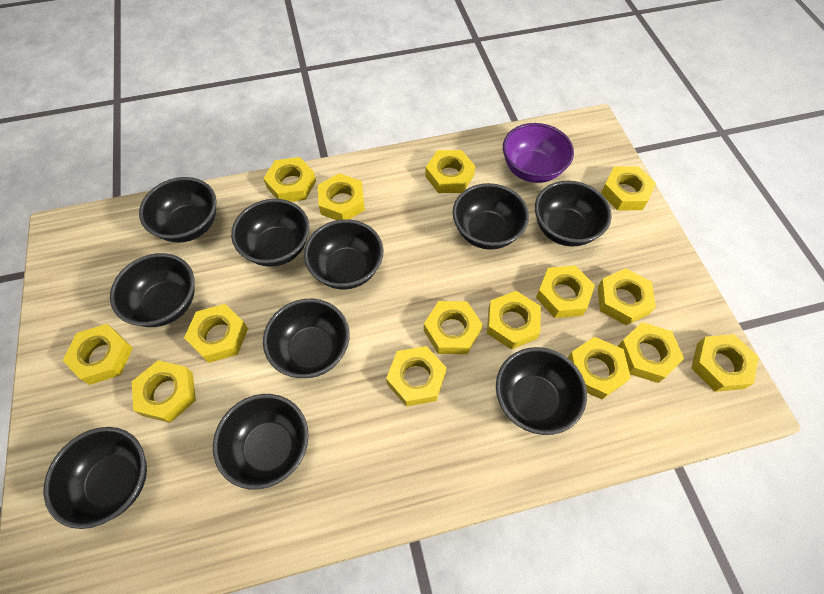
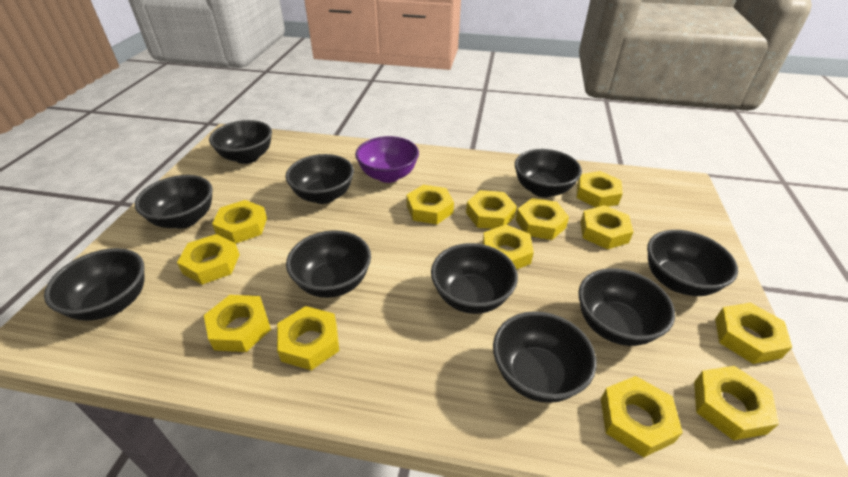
yellow nut: [62,324,133,385] [132,360,196,423] [184,304,248,363] [263,157,316,202] [318,173,365,220] [386,346,447,407] [424,301,483,354] [425,150,476,193] [487,291,541,349] [536,266,595,318] [568,337,631,400] [598,268,656,325] [601,166,656,211] [617,322,684,383] [691,334,759,392] = 15 -> [177,234,240,285] [204,295,271,352] [212,200,267,243] [277,306,339,370] [406,185,454,224] [466,190,517,229] [482,225,534,270] [516,198,569,240] [577,171,623,207] [580,205,634,249] [601,376,683,457] [694,366,779,440] [715,303,792,364] = 13

